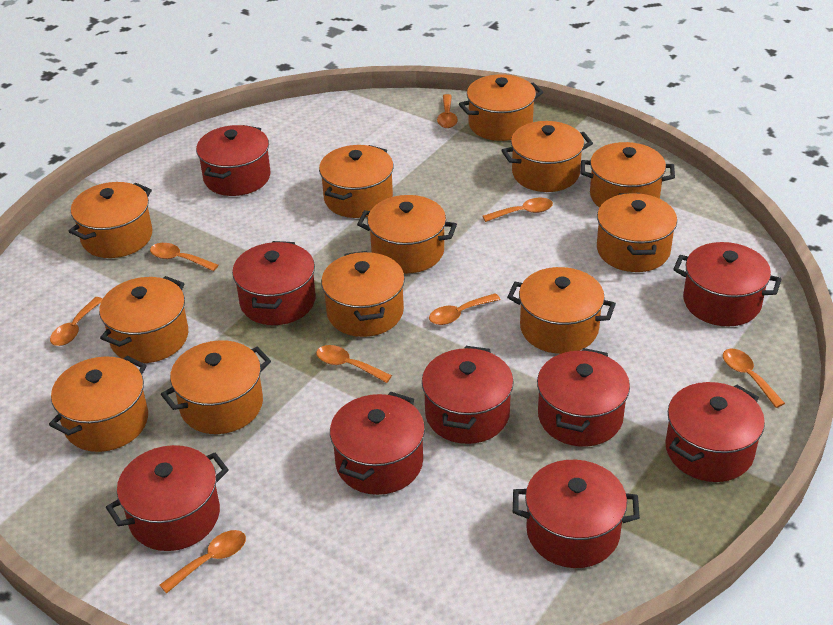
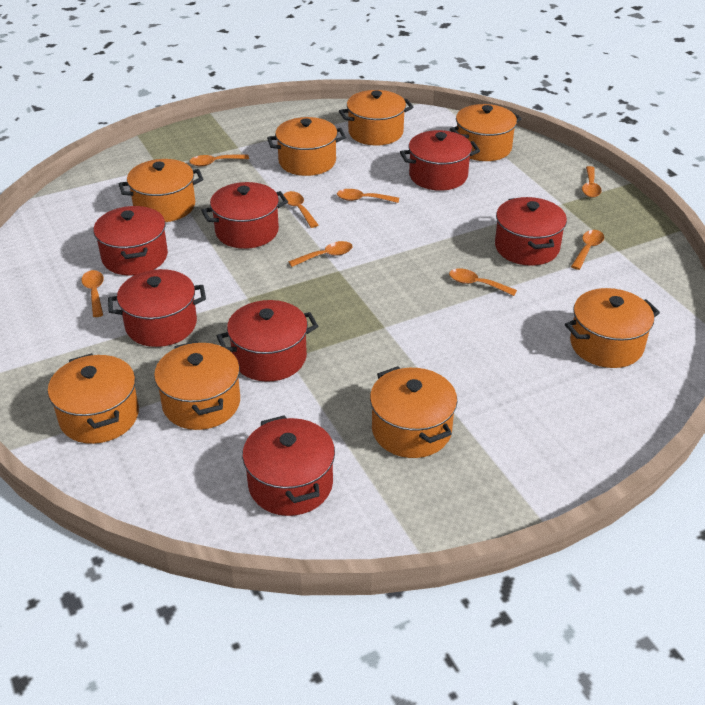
orange pot: [49,356,148,452] [68,182,153,258] [99,276,188,363] [161,340,271,434] [319,145,394,218] [321,251,405,337] [357,195,457,273] [459,74,543,141] [501,121,593,192] [507,267,616,354] [581,142,675,208] [597,193,677,272] = 12 -> [48,353,139,444] [119,159,203,222] [154,341,240,430] [267,117,346,176] [339,90,413,146] [370,366,457,458] [450,104,522,161] [565,288,660,368] = 8
red pot: [106,445,229,551] [196,125,271,196] [232,241,316,325] [330,392,425,495] [422,346,514,444] [513,460,640,568] [537,348,630,447] [665,382,765,482] [673,242,782,327] = 9 -> [93,206,168,275] [108,269,206,347] [201,182,288,249] [217,300,318,382] [242,415,335,516] [400,130,480,191] [495,197,567,266] = 7

